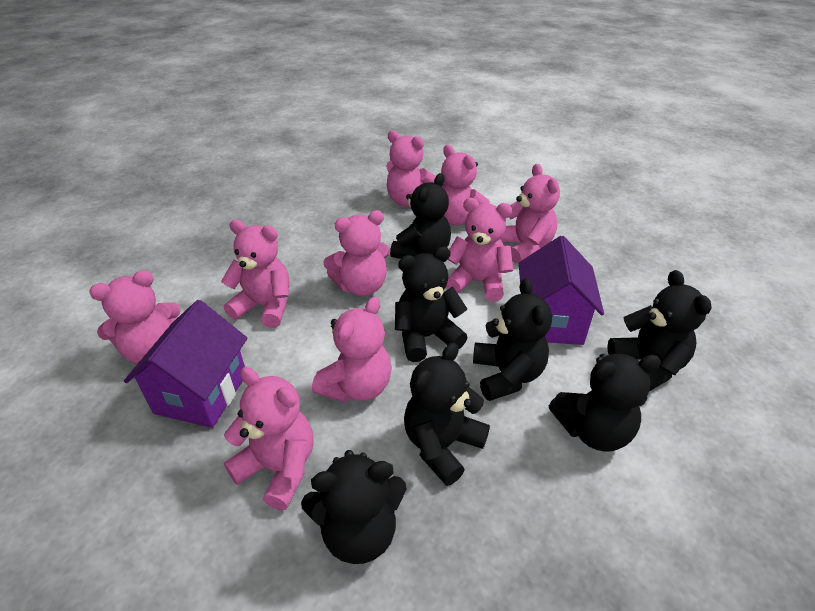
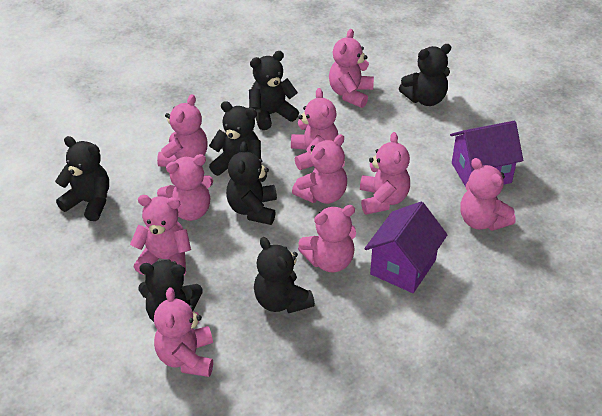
pink teddy bear: [89,270,181,364] [221,220,289,328] [224,367,313,510] [312,297,392,402] [323,210,390,296] [386,130,436,206] [441,145,490,225] [446,198,513,302] [500,164,560,264] = 9 -> [130,195,191,275] [154,287,213,377] [157,94,207,167] [157,154,213,221] [291,88,338,170] [292,134,347,204] [298,205,356,272] [329,29,374,108] [360,132,410,215] [460,158,516,231] = 10

